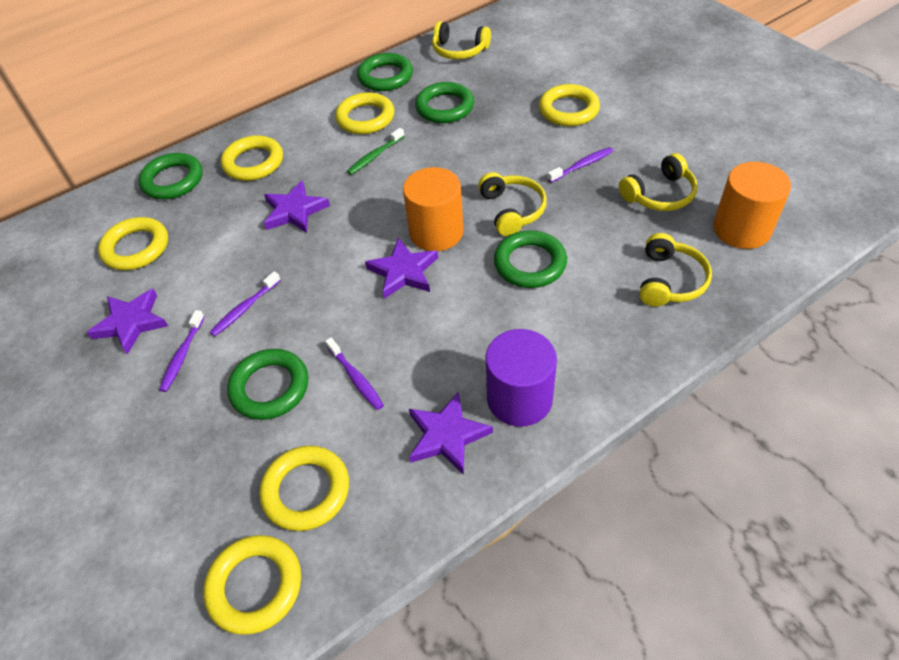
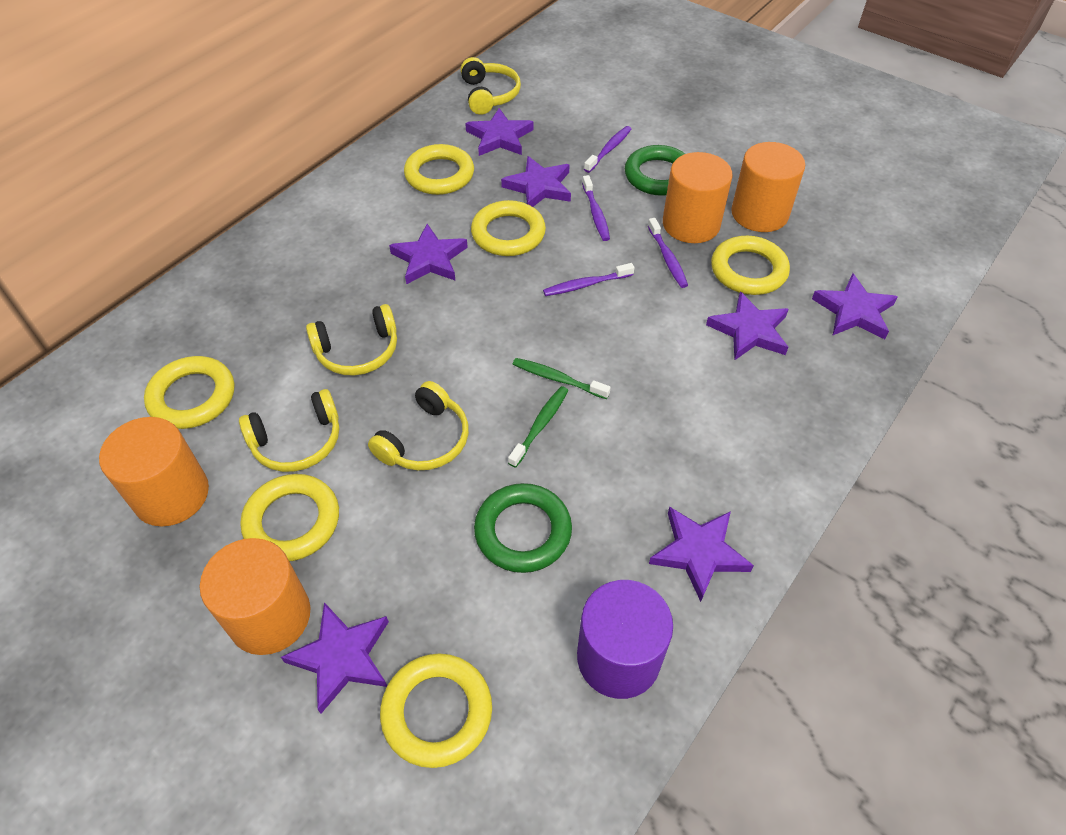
green ring: [138,153,203,199] [227,349,308,420] [357,53,413,91] [415,82,474,123] [494,230,567,288] = 5 -> [474,483,572,573] [625,145,685,196] = 2
green toothbrush: [347,128,404,175] = 1 -> [508,386,568,468] [513,358,611,399] = 2
orange cylinder: [403,167,464,251] [713,162,791,249] = 2 -> [99,417,209,526] [200,538,310,655] [663,152,733,243] [731,142,805,232] = 4
purple star: [87,289,168,355] [264,180,330,233] [365,238,438,299] [409,391,493,475] = 4 -> [281,602,389,714] [389,224,468,285] [465,108,533,156] [501,156,571,207] [649,507,754,602] [706,292,789,360] [812,273,898,339] = 7

